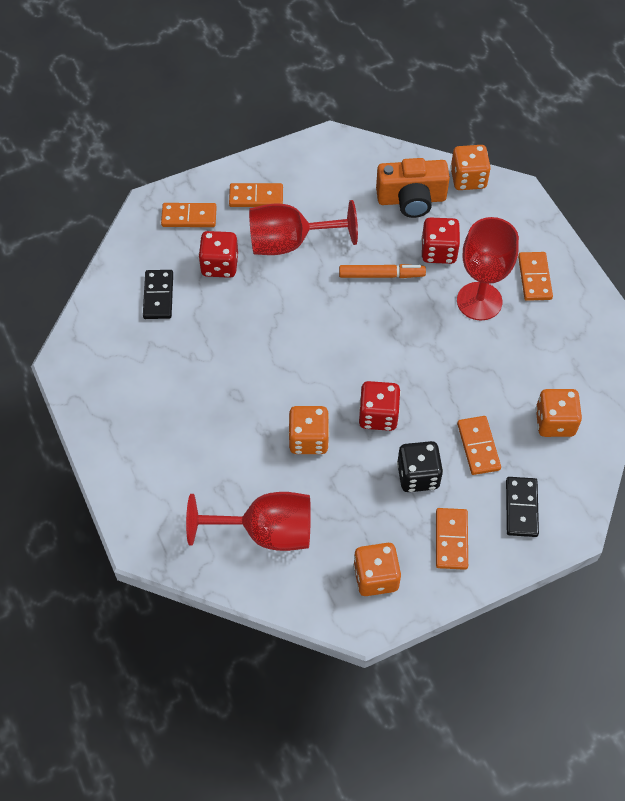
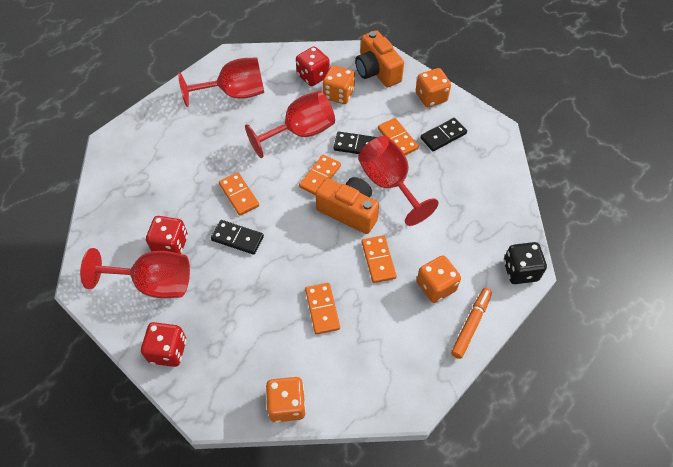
black domino: [143,270,173,319] [506,477,539,537] = 2 -> [211,220,264,255] [333,132,377,154] [420,118,467,151] = 3
orange camera: [376,158,450,218] = 1 -> [316,177,379,234] [355,30,404,87] = 2
red goblet: [186,492,311,551] [249,200,358,255] [457,217,519,320] = 3 -> [80,248,190,298] [178,57,264,107] [245,91,335,158] [358,136,438,226] = 4

